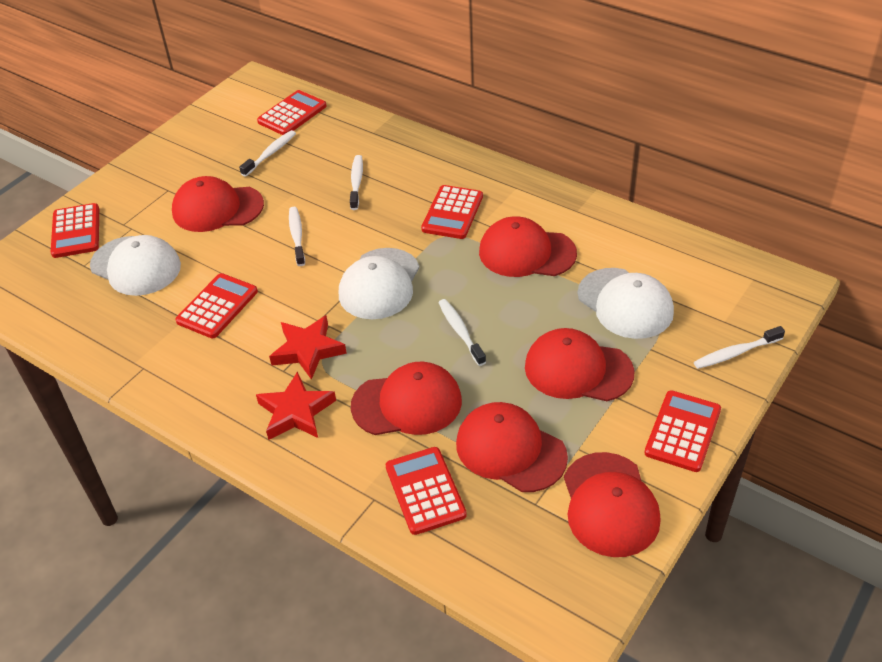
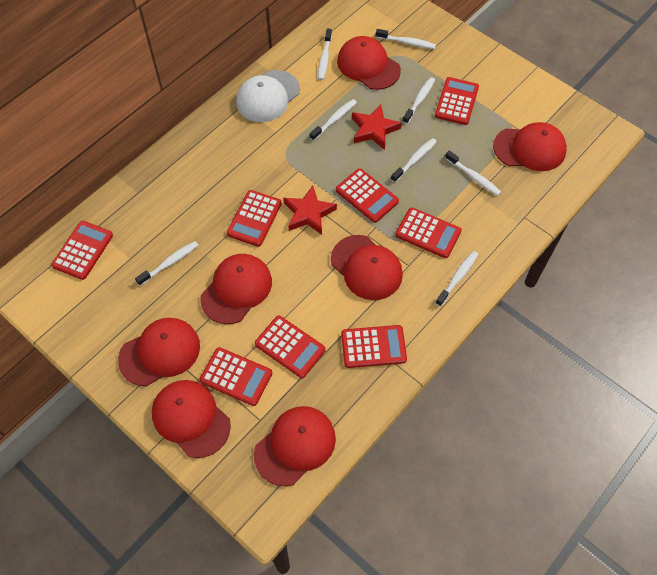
red calculator: [51,203,99,258] [175,273,258,338] [257,90,327,135] [385,447,467,535] [421,185,483,239] [644,390,721,472] = 6 -> [51,221,113,280] [200,347,272,406] [227,190,282,247] [255,316,326,378] [336,168,399,223] [341,325,407,368] [395,207,462,258] [435,77,479,125] = 8
red cap: [172,176,264,232] [351,362,462,435] [456,402,568,492] [479,216,577,277] [525,328,634,401] [564,452,661,557] = 6 -> [118,318,200,386] [152,380,231,458] [200,254,272,324] [254,406,336,487] [331,235,403,300] [337,36,401,90] [493,122,567,171] = 7
white cap: [90,235,181,296] [339,248,420,319] [577,268,674,339] = 3 -> [236,70,300,122] = 1
white toothbrush: [239,130,296,177] [289,207,305,266] [350,155,363,210] [438,299,486,366] [694,326,785,369] = 5 -> [135,241,198,286] [310,99,357,141] [318,29,332,80] [375,29,436,49] [391,138,437,183] [403,77,435,124] [435,251,478,307] [445,151,501,196] = 8

